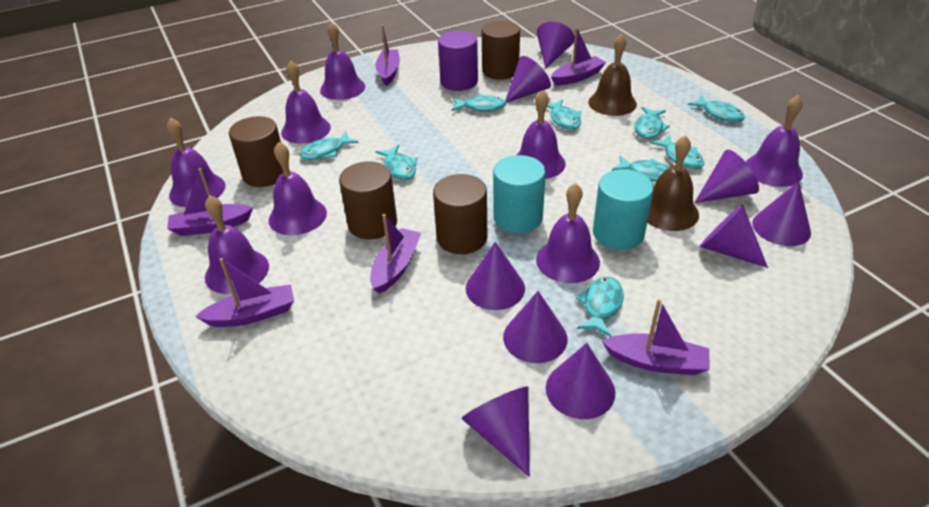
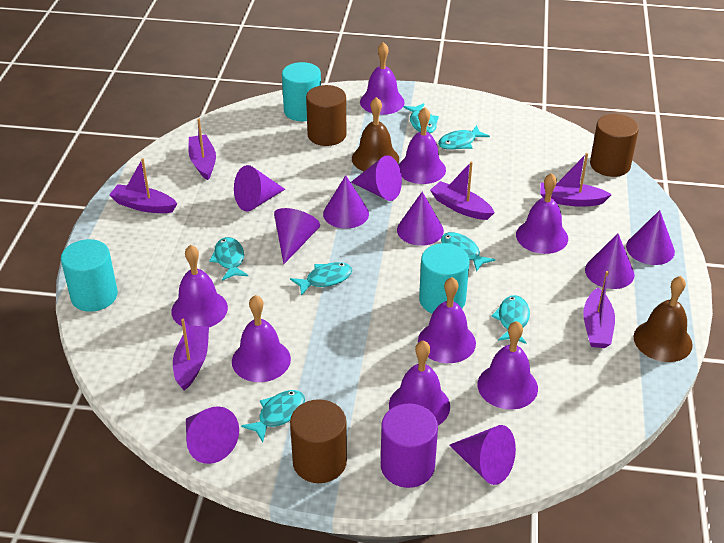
brown cylinder: [229,116,283,187] [339,162,397,239] [433,174,487,254] [482,21,520,80] = 4 -> [290,399,347,483] [306,85,346,146] [590,114,639,177] = 3
turquoise cylinder: [493,155,546,233] [593,169,654,250] = 2 -> [61,239,118,312] [282,62,321,121] [419,243,470,314] = 3
turquoise fish: [300,131,359,160] [375,145,417,180] [451,94,506,112] [547,99,581,130] [576,276,624,337] [612,156,670,182] [634,107,670,139] [650,135,704,169] [688,95,745,122] = 9 -> [209,237,248,281] [241,390,305,442] [290,262,352,296] [403,103,439,133] [438,125,490,150] [441,232,495,272] [491,295,530,344] = 7

